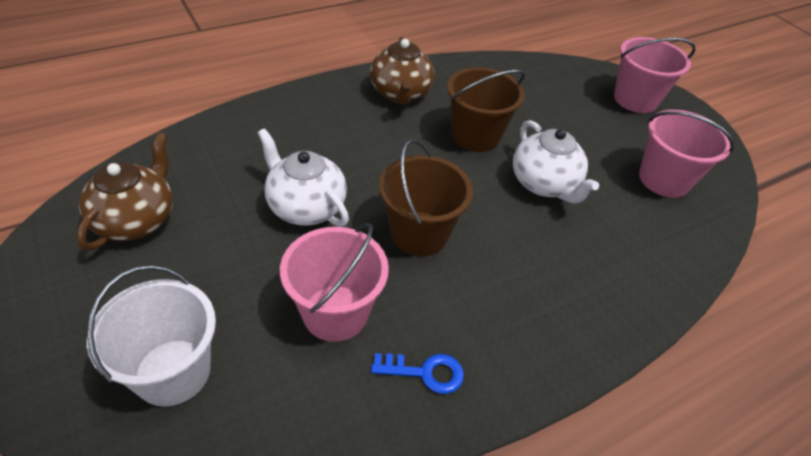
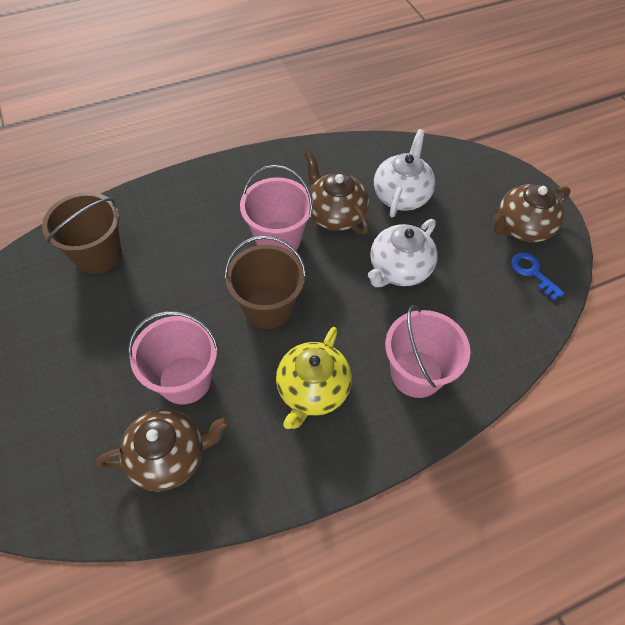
brown teapot: [77,132,173,250] [370,37,434,105] = 2 -> [96,409,230,491] [305,151,369,235] [493,184,571,243] = 3
white bucket: [87,265,216,407] = 1 -> none = 0
yellow teapot: none = 0 -> [276,327,352,429] = 1

